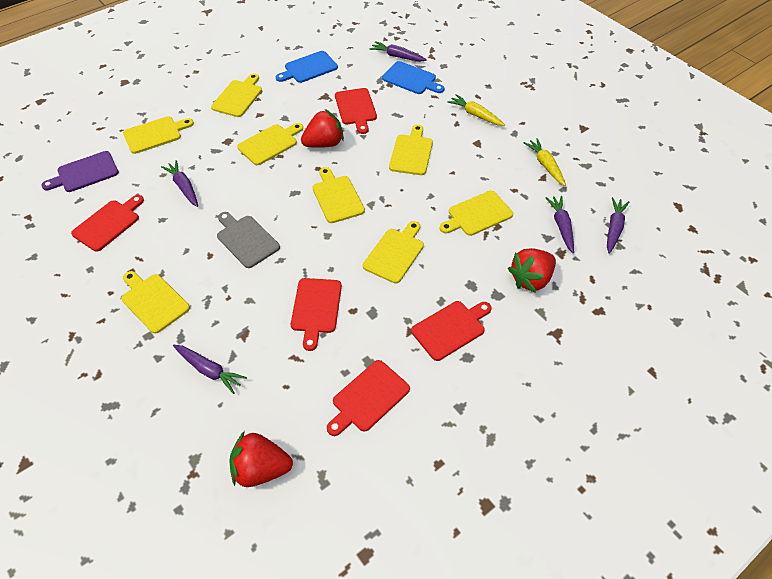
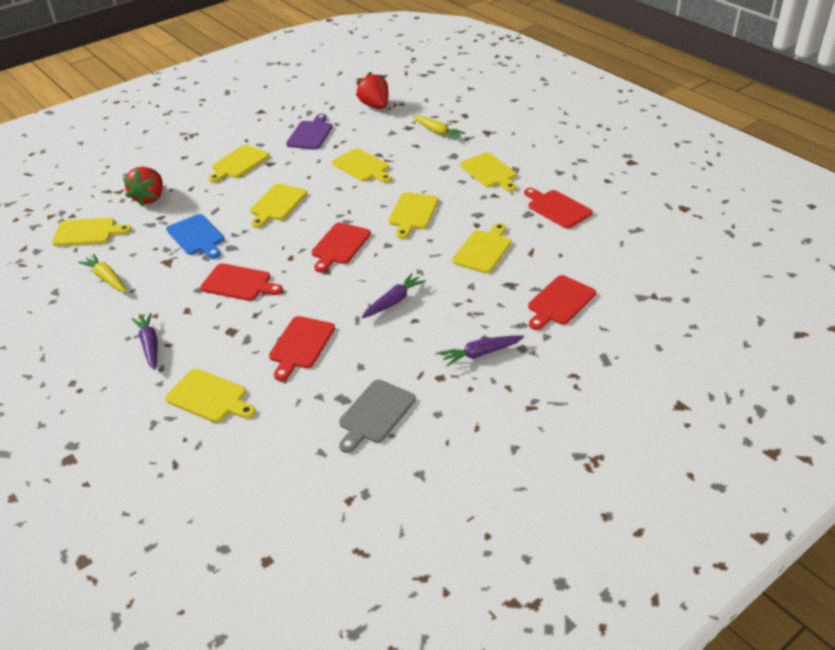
blue cutting board: [276,51,338,83] [382,61,445,94] = 2 -> [167,214,224,259] = 1
purple carrot: [161,160,198,207] [173,345,247,394] [369,41,427,62] [545,196,574,253] [607,197,629,254] = 5 -> [131,313,158,370] [361,273,426,318] [439,335,524,366] = 3
red strawberry: [229,431,293,487] [301,109,344,148] [508,248,556,293] = 3 -> [123,167,163,207] [356,72,389,109] = 2

